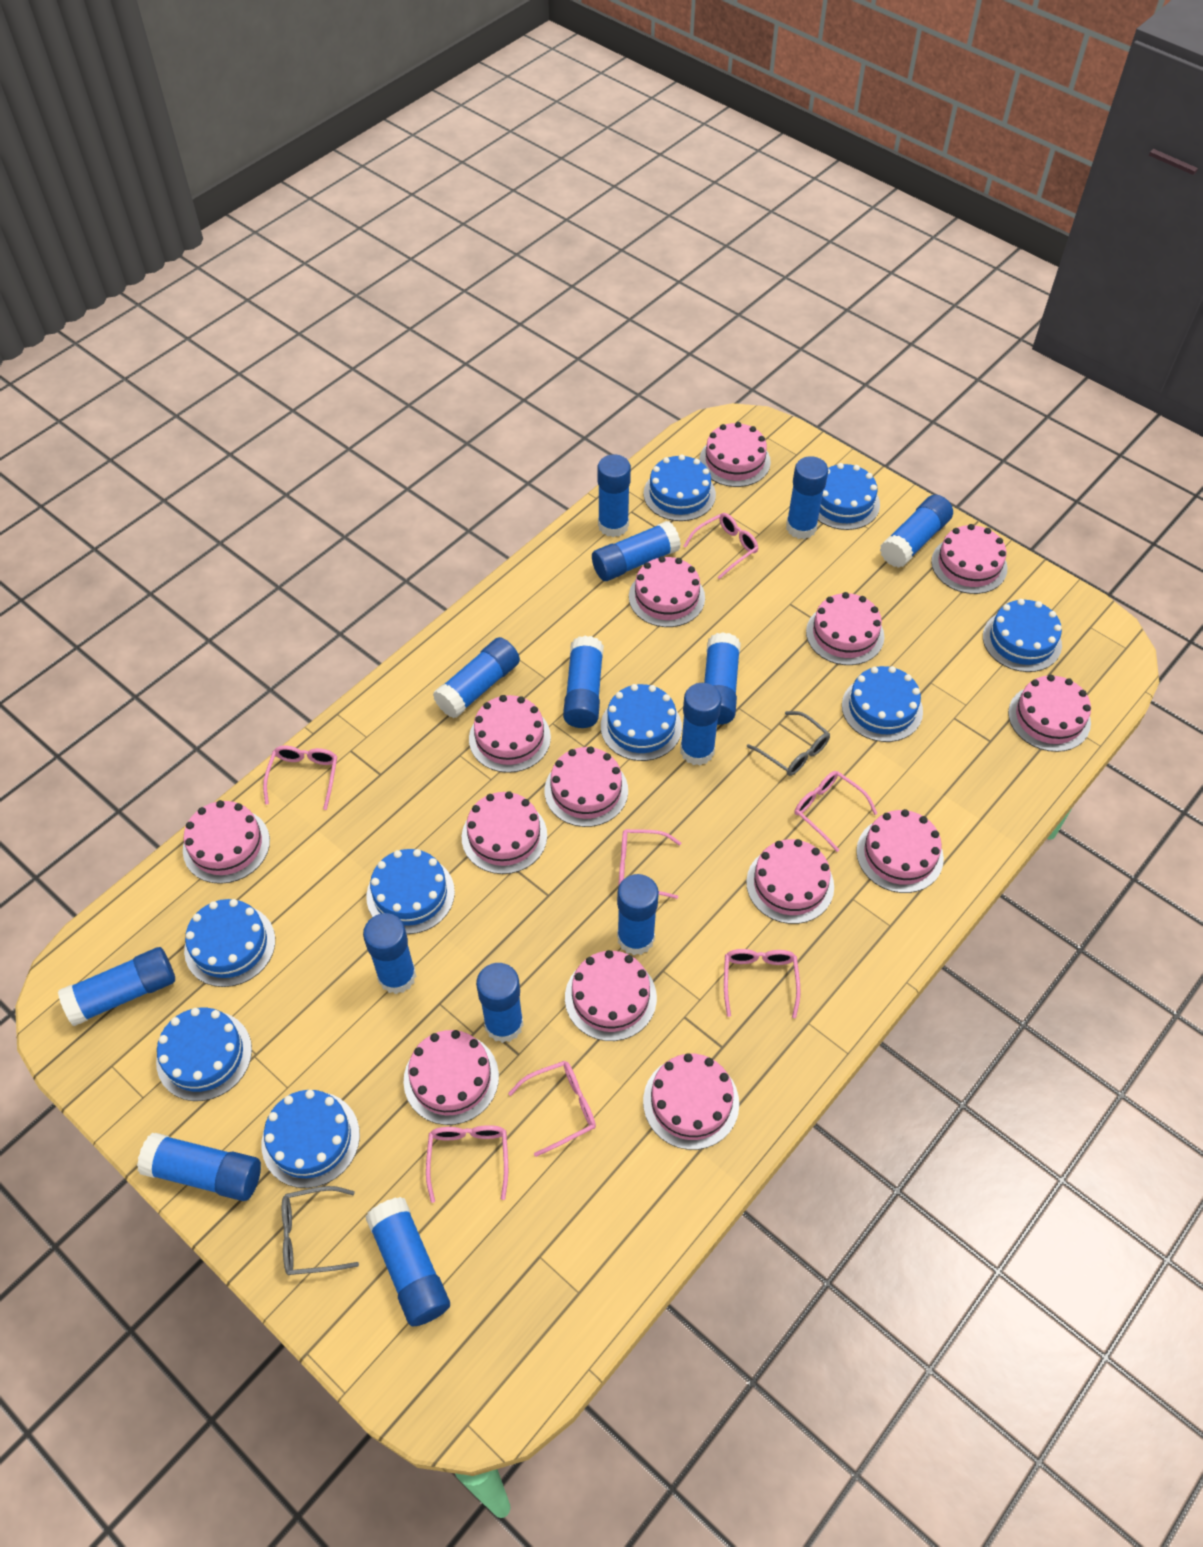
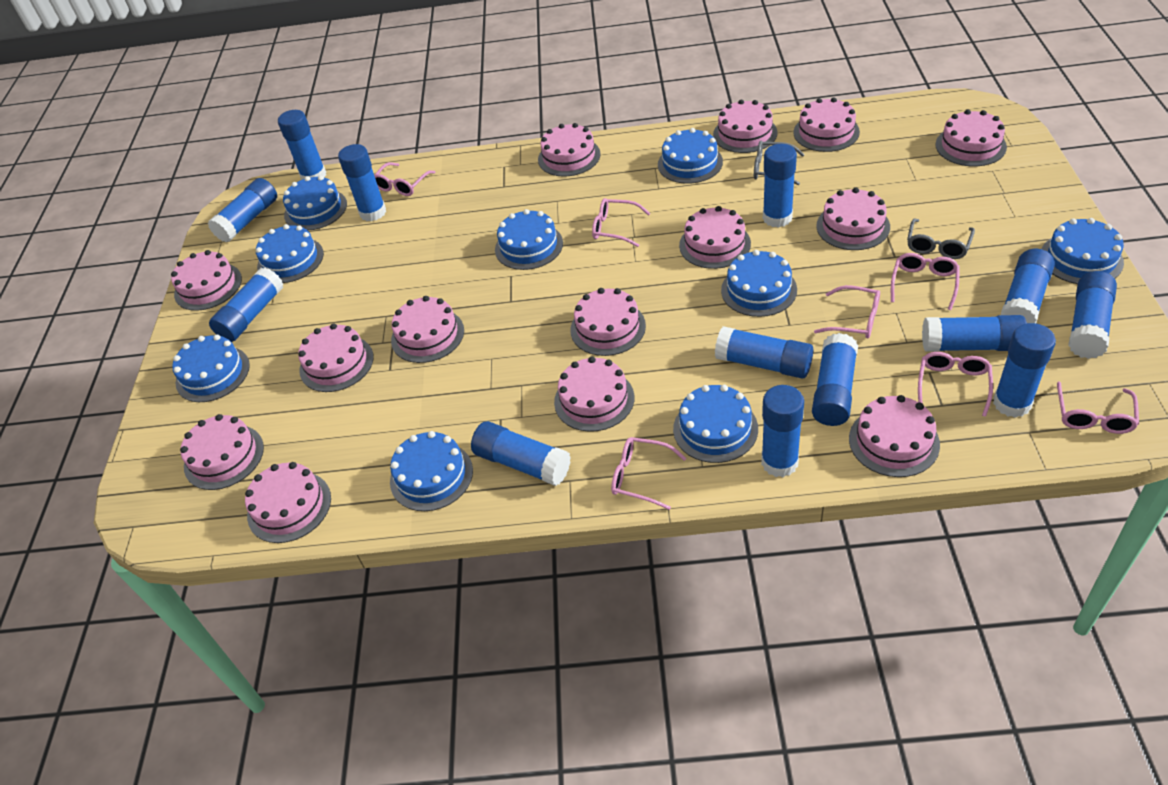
blue glue stick: [58,947,175,1026] [137,1133,261,1201] [363,913,416,994] [365,1197,450,1326] [433,637,520,718] [476,963,524,1043] [563,636,604,728] [592,521,681,581] [597,454,631,537] [617,874,659,955] [680,683,722,765] [704,632,741,725] [786,456,828,539] [880,495,953,568] = 14 -> [208,178,277,243] [209,267,283,342] [278,110,326,180] [338,144,386,221] [471,421,571,486] [715,326,813,379] [761,385,804,477] [763,144,797,228] [812,333,858,426] [922,315,1027,352] [993,323,1056,418] [1001,249,1055,323] [1068,271,1117,359] = 13

